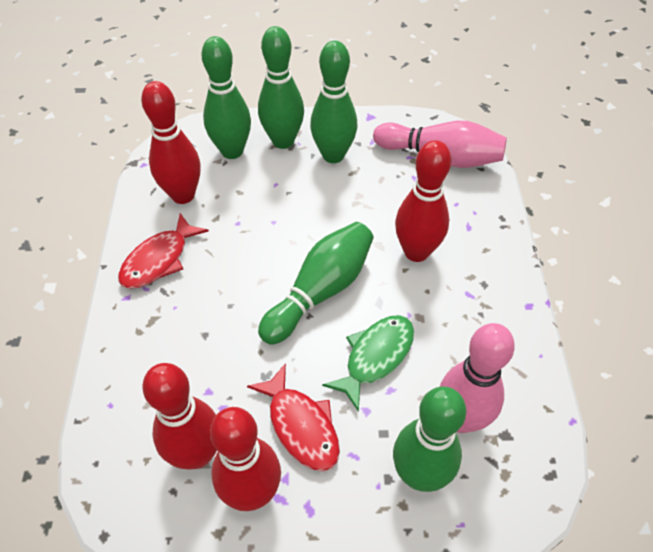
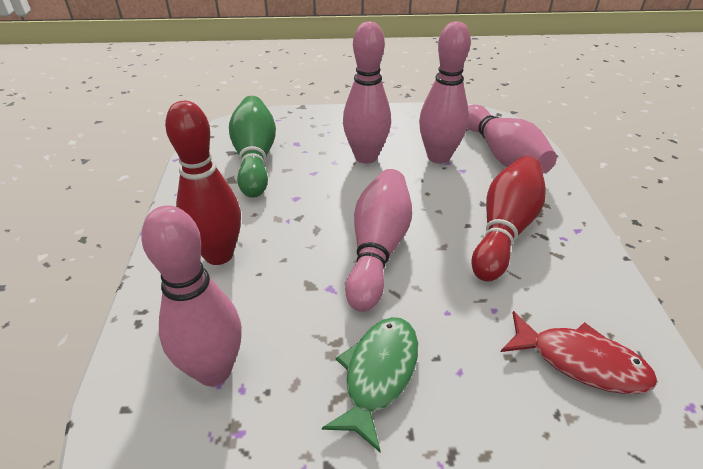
green bowling pin: [202,36,251,159] [258,26,304,149] [258,222,374,345] [310,41,357,163] [393,387,466,492] = 5 -> [229,96,276,198] = 1
pink bowling pin: [373,121,507,168] [440,323,515,433] = 2 -> [141,205,242,386] [343,21,391,164] [345,169,412,312] [419,21,471,164] [467,105,557,174] = 5
red bowling pin: [141,81,201,204] [142,363,217,470] [210,407,281,511] [395,140,451,262] = 4 -> [165,101,241,265] [472,156,546,281] = 2
red fish: [118,213,209,289] [247,363,340,472] = 2 -> [501,311,658,394] = 1

